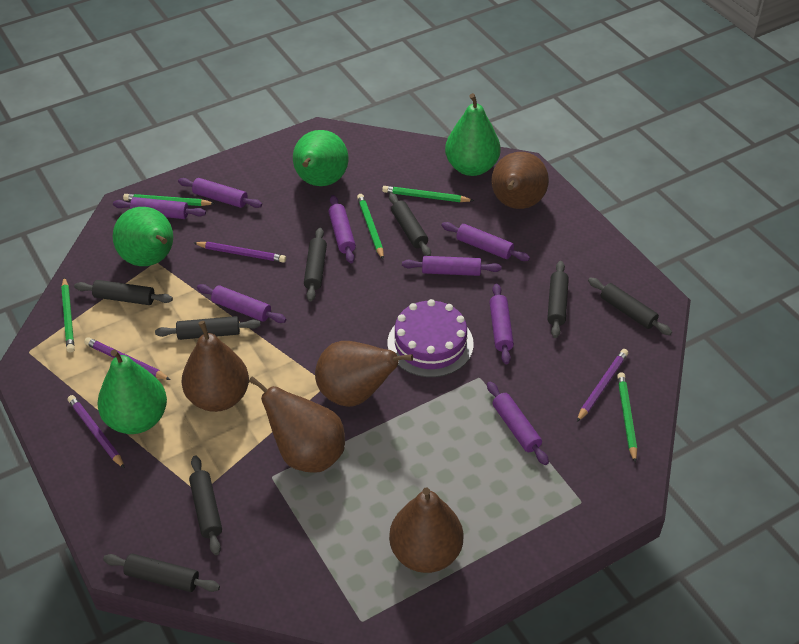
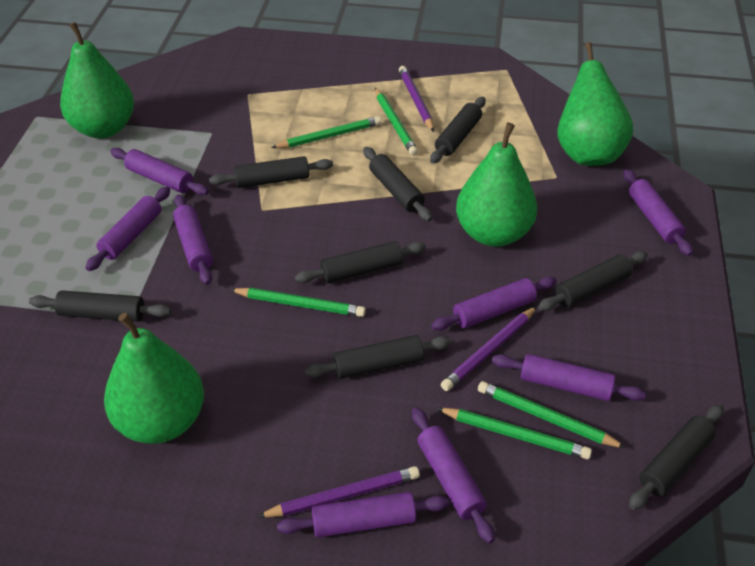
brown pear: [182,321,249,412] [249,376,345,473] [315,341,413,407] [389,488,463,573] [491,152,549,209] = 5 -> none = 0
purple cake: [388,299,474,377] = 1 -> none = 0
purple pencil: [68,395,125,469] [84,337,171,380] [194,242,286,262] [577,349,628,422] = 4 -> [257,466,420,518] [399,66,434,132] [441,306,537,391] = 3

